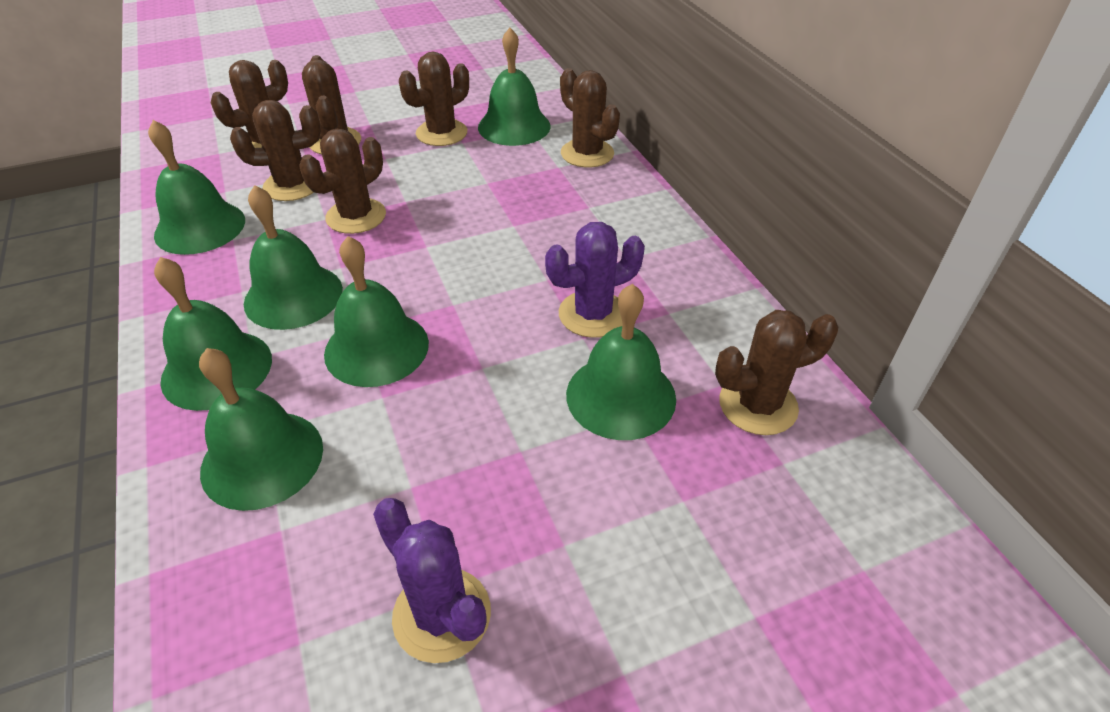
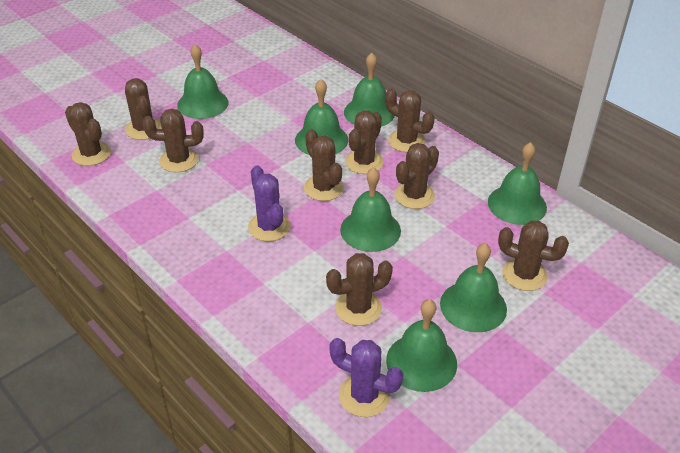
brown cactus: [210,60,288,148] [230,100,321,201] [300,129,386,234] [302,55,361,154] [399,52,469,146] [560,68,620,168] [715,310,838,435] = 7 -> [65,102,111,166] [125,78,162,140] [143,109,204,172] [304,129,344,201] [326,253,393,326] [345,111,384,174] [385,89,435,153] [395,143,439,209] [498,220,569,291] = 9

